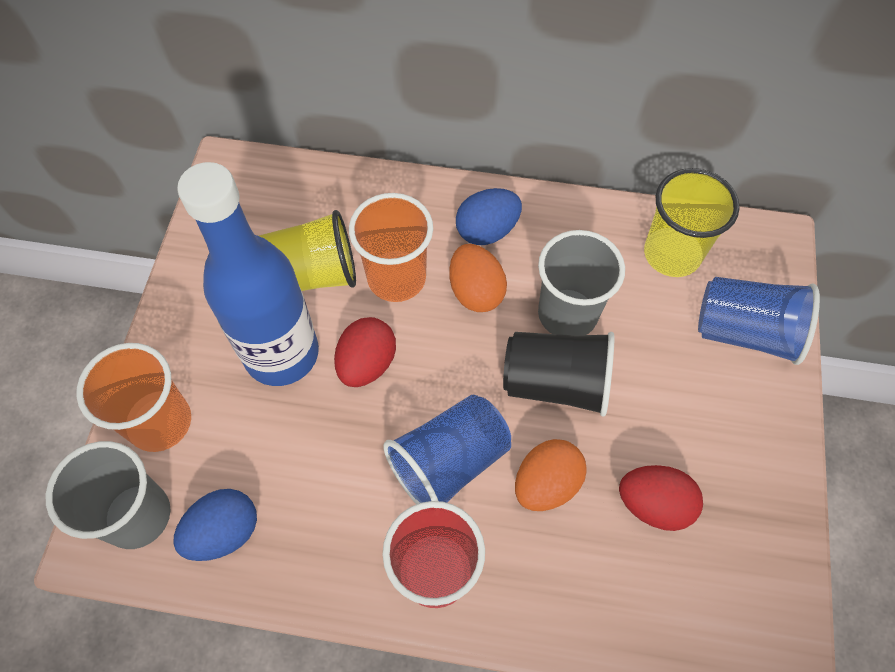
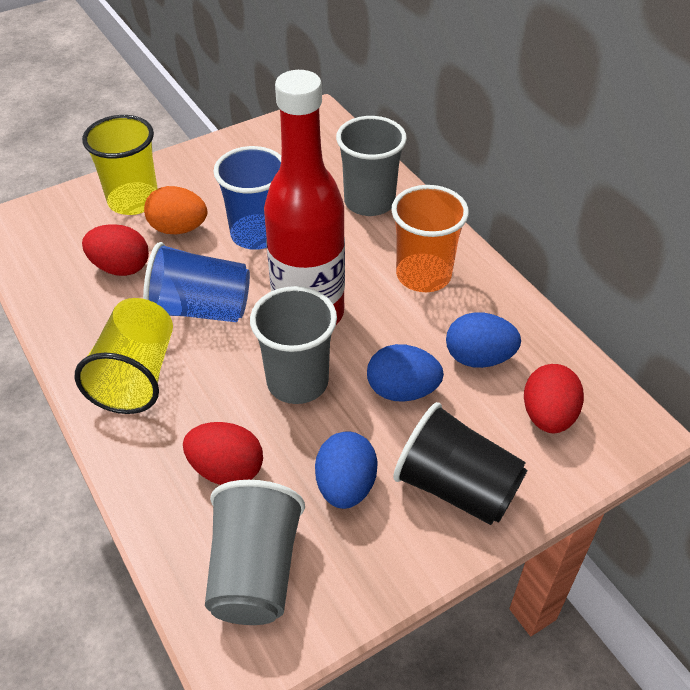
blue bottle: [177,162,319,386] = 1 -> none = 0
blue egg: [173,489,257,561] [456,188,522,245] = 2 -> [315,431,378,509] [367,344,444,402] [446,312,521,368] = 3
grey cup: [46,441,171,549] [538,230,625,335] = 2 -> [205,480,305,625] [250,286,337,404] [336,116,407,216] = 3
orange cup: [76,343,191,452] [349,193,433,302] = 2 -> [391,185,469,292] = 1
orange egg: [449,244,507,312] [515,439,587,511] = 2 -> [144,186,207,234] = 1
red bottle: none = 0 -> [264,70,345,325] = 1
red cup: [383,501,485,608] = 1 -> none = 0
red egg: [334,317,396,387] [619,465,703,531] = 2 -> [82,224,149,276] [183,422,263,485] [524,364,584,433] = 3

